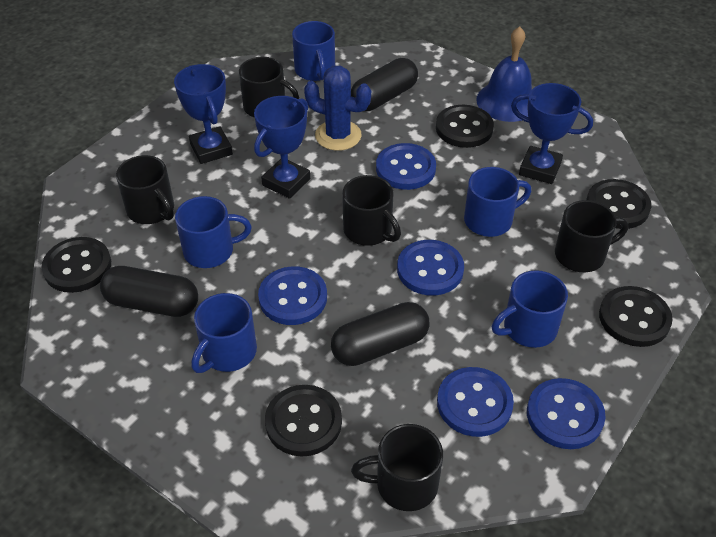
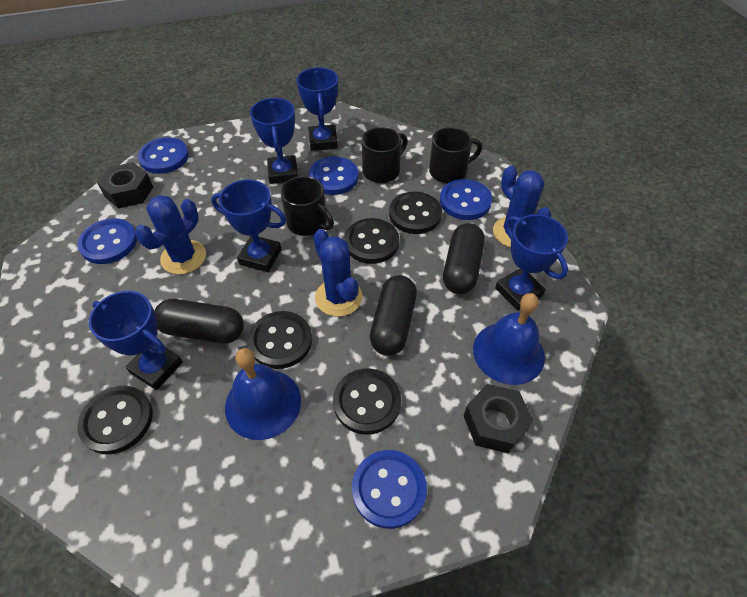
black mug: [116,155,174,224] [239,57,299,118] [342,175,401,246] [351,424,443,511] [555,200,628,272] = 5 -> [281,176,334,236] [362,127,407,183] [429,127,482,183] = 3
black nut: none = 0 -> [97,162,153,208] [464,384,534,453] = 2
blue bell: [476,26,532,122] = 1 -> [225,348,301,440] [473,293,545,385] = 2
blue cactus: [304,66,371,151] = 1 -> [135,195,206,274] [313,229,363,317] [493,166,551,248] = 3
blue mug: [175,196,252,268] [191,293,257,373] [292,21,335,81] [464,167,531,237] [492,270,568,348] = 5 -> none = 0
blue trophy: [174,64,233,164] [254,96,310,199] [511,83,593,184] = 3 -> [89,291,183,390] [211,180,286,272] [250,98,298,184] [297,67,338,151] [495,214,568,311] = 5

